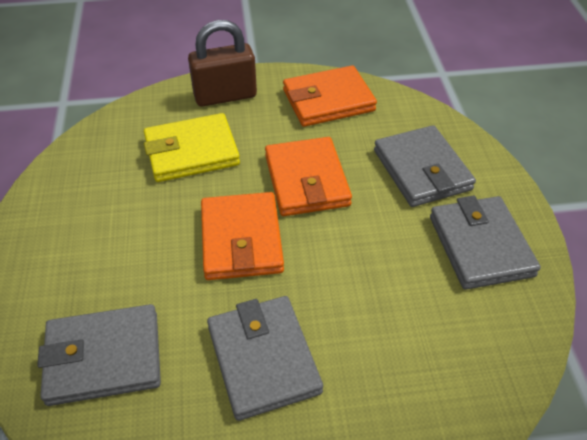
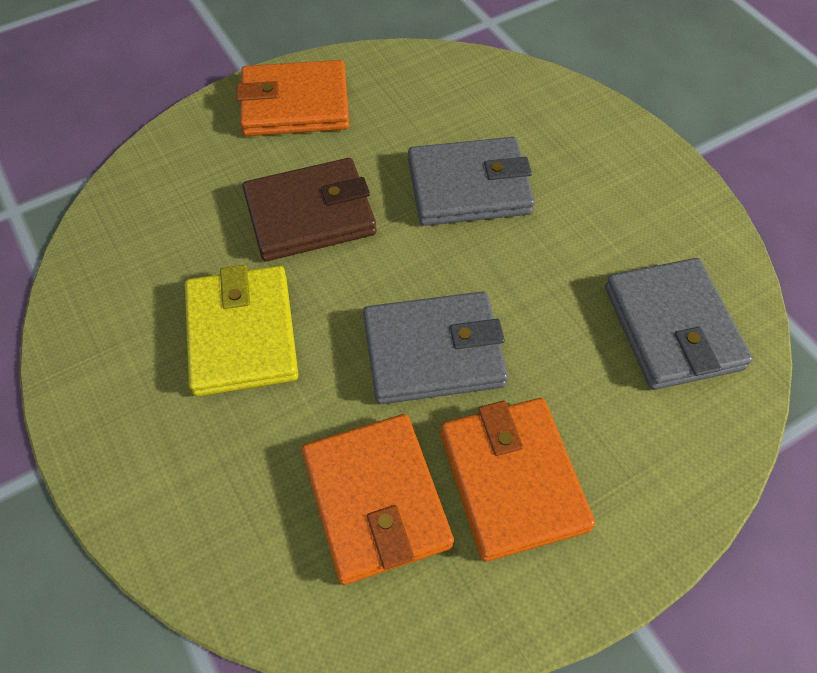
brown padlock: [188,20,257,107] = 1 -> none = 0
brown wallet: none = 0 -> [242,158,376,261] = 1
grey wallet: [37,304,161,406] [207,296,323,421] [374,125,476,207] [430,196,541,290] = 4 -> [363,291,508,404] [408,137,535,226] [605,258,753,390] = 3

